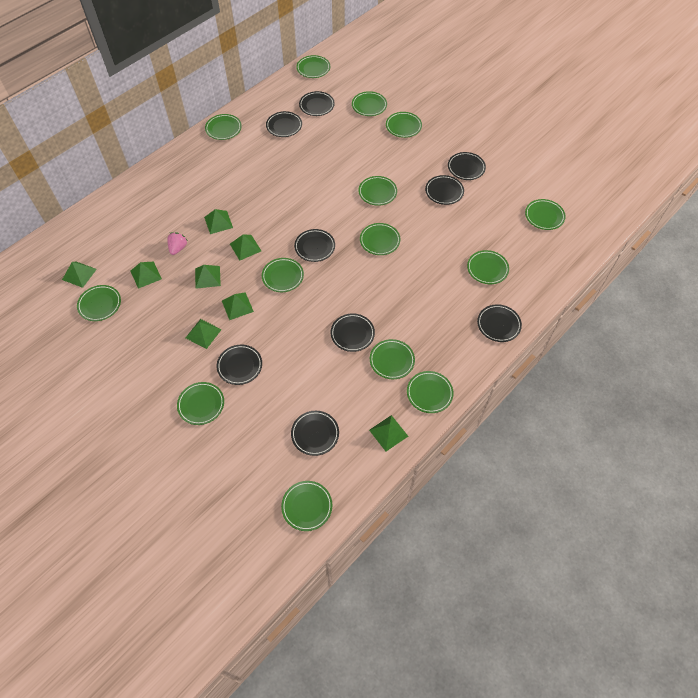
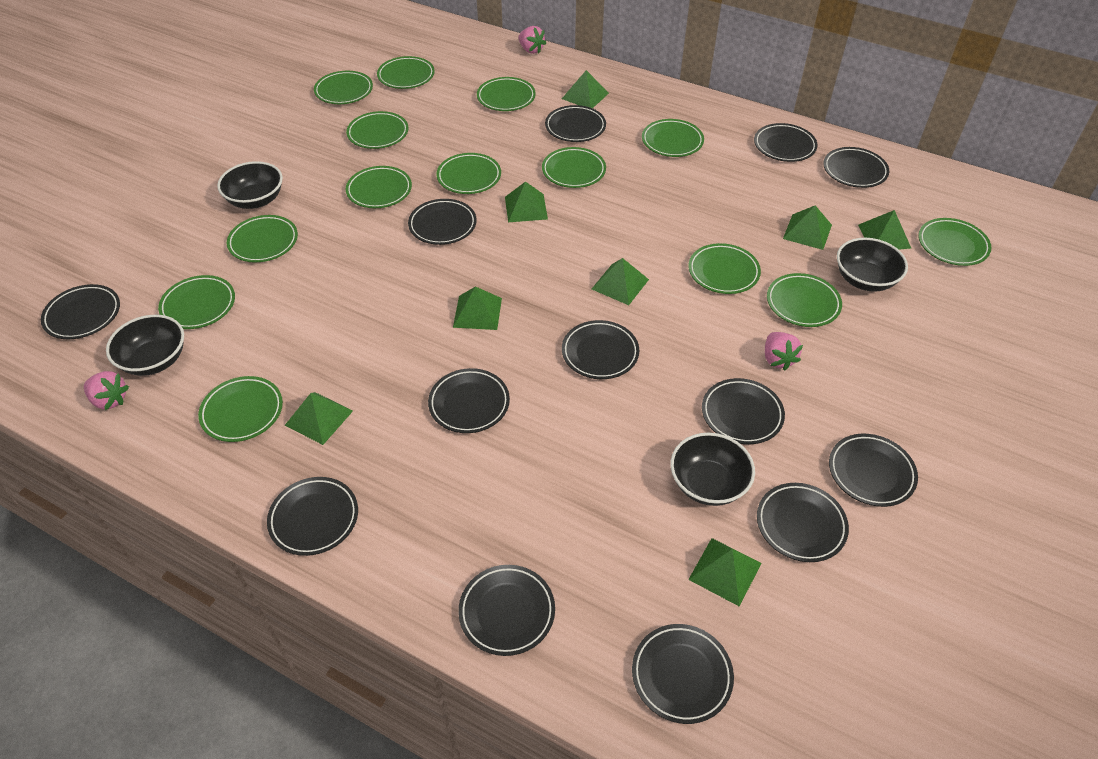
black bowl: none = 0 -> [106,315,184,376] [217,161,283,209] [670,433,755,506] [837,238,908,292] = 4
black plate: [217,345,262,385] [266,111,302,137] [291,411,339,456] [294,229,335,262] [299,91,335,116] [331,313,375,352] [425,175,464,205] [448,152,486,180] [477,304,522,342] = 9 -> [41,284,120,339] [267,477,358,556] [408,199,477,245] [428,368,510,433] [458,565,555,656] [545,105,606,142] [562,320,639,379] [632,624,734,724] [702,378,785,444] [754,123,818,162] [757,483,849,562] [823,147,889,188] [829,434,918,507] = 13
pink strawberry: [167,232,188,255] = 1 -> [84,371,129,410] [518,26,546,54] [765,332,803,371] = 3

